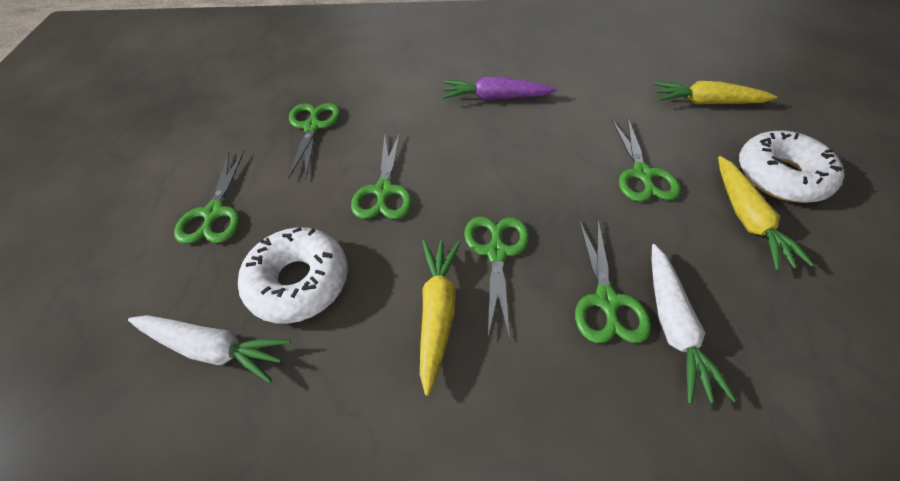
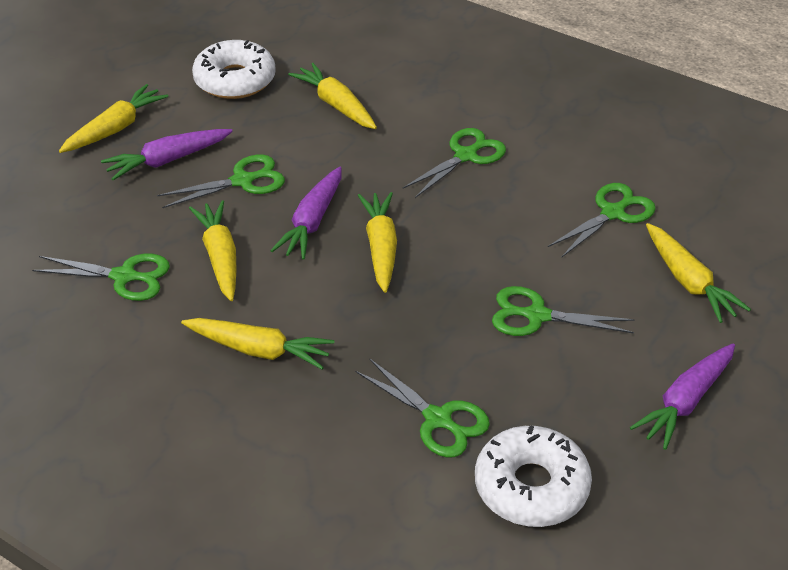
purple carrot: [443,77,557,100] = 1 -> [101,129,233,181] [270,167,342,260] [630,343,735,450] = 3
white carrot: [128,315,291,383] [652,244,737,404] = 2 -> none = 0
yellow carrot: [420,240,460,396] [654,81,777,104] [718,156,815,271] = 3 -> [59,84,169,153] [181,318,334,369] [189,200,237,301] [288,63,377,129] [358,192,397,293] [646,223,751,323] = 6

